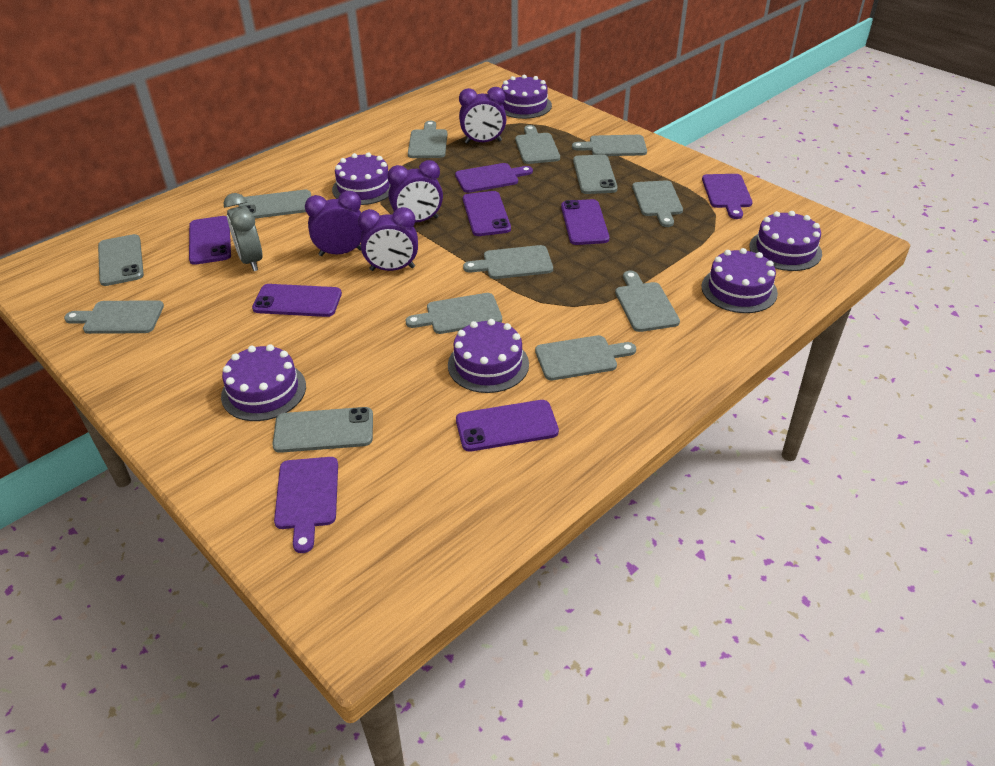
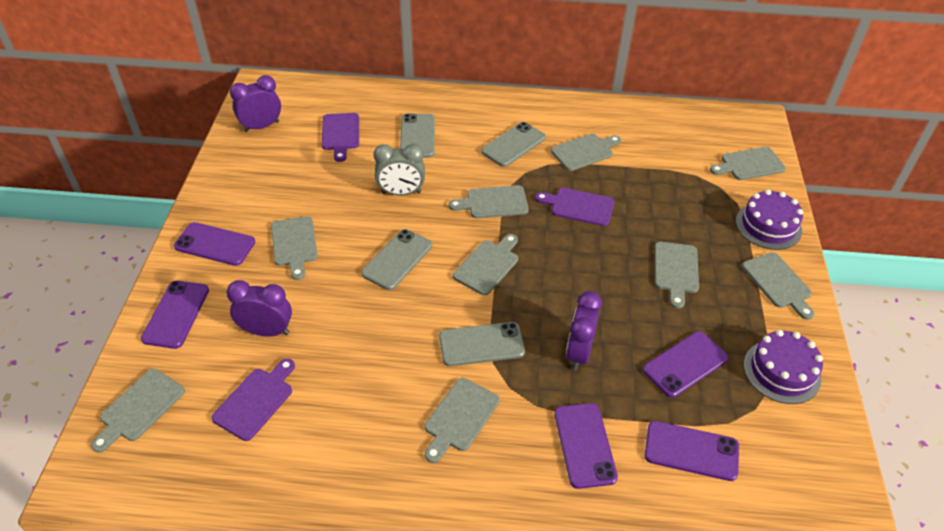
purple cake: [221,344,306,421] [332,152,391,205] [448,319,529,393] [501,74,552,119] [702,248,778,313] [749,211,822,271] = 6 -> [736,190,803,250] [744,330,823,404] = 2
purple clock: [305,191,362,256] [358,207,418,271] [387,160,443,223] [459,87,506,144] = 4 -> [226,280,292,337] [230,75,281,132] [566,291,602,371] = 3

